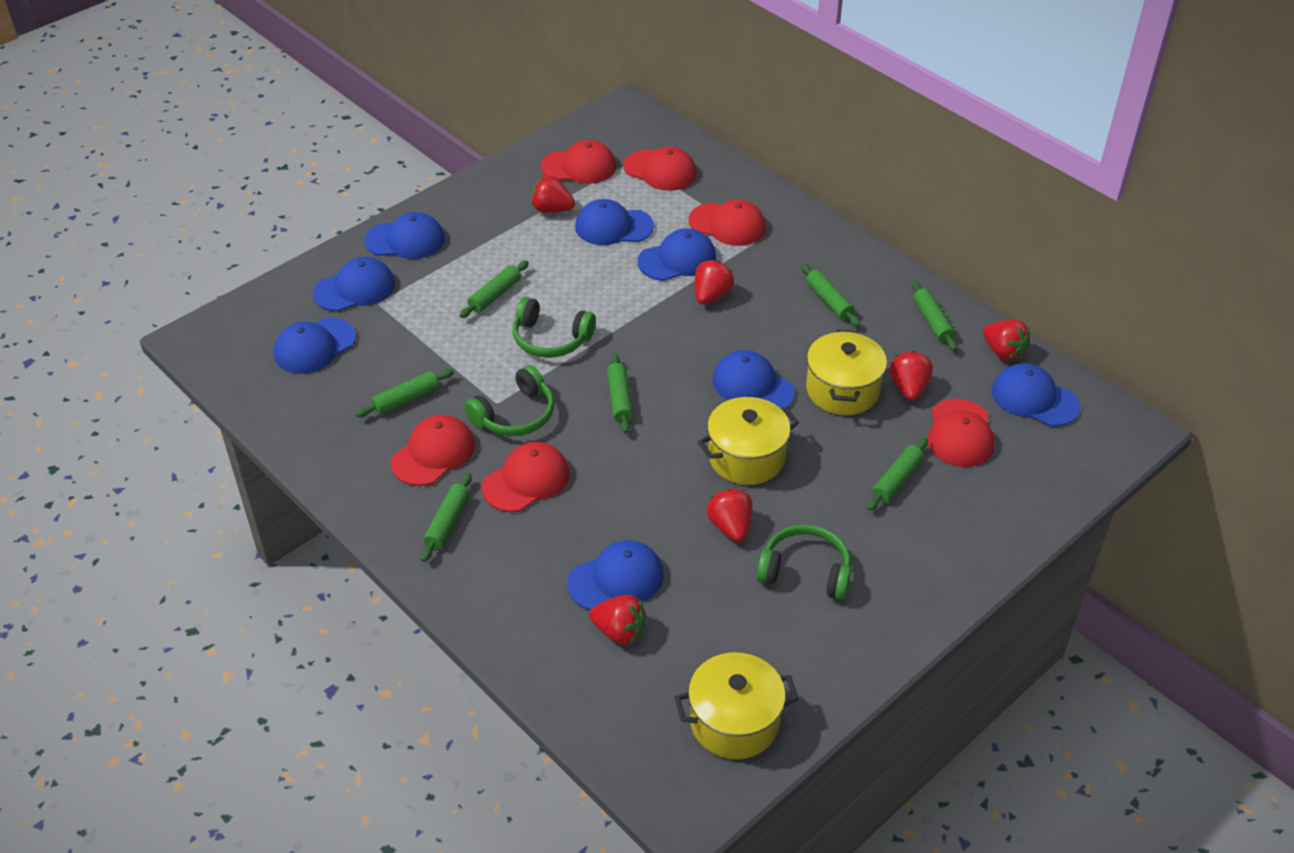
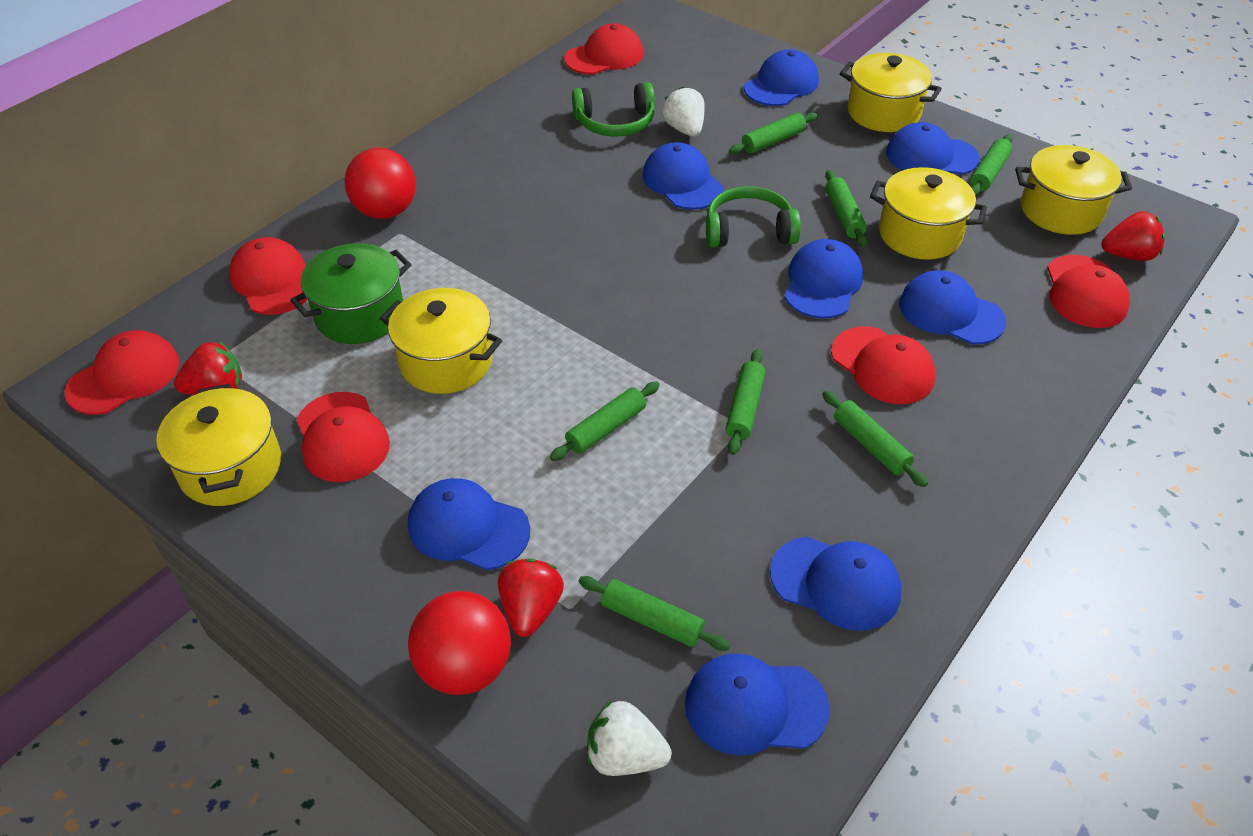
green headphones: [464,365,554,436] [513,297,596,358] [756,525,851,600] = 3 -> [572,82,655,136] [706,186,801,247] = 2
green pot: none = 0 -> [290,243,412,344] = 1
red ball: none = 0 -> [345,148,416,219] [408,591,511,695] = 2
red strawberry: [531,175,575,213] [589,595,647,645] [695,260,734,305] [707,488,753,542] [889,351,933,401] [983,320,1030,361] = 6 -> [174,341,242,395] [498,559,564,637] [1101,211,1165,261] = 3
white strawberry: none = 0 -> [587,700,672,776] [662,86,704,136] = 2
yellow pot: [675,652,799,759] [698,397,799,485] [806,329,887,415] = 3 -> [156,384,281,506] [380,288,502,394] [840,53,942,132] [870,167,987,260] [1015,145,1132,235] = 5

